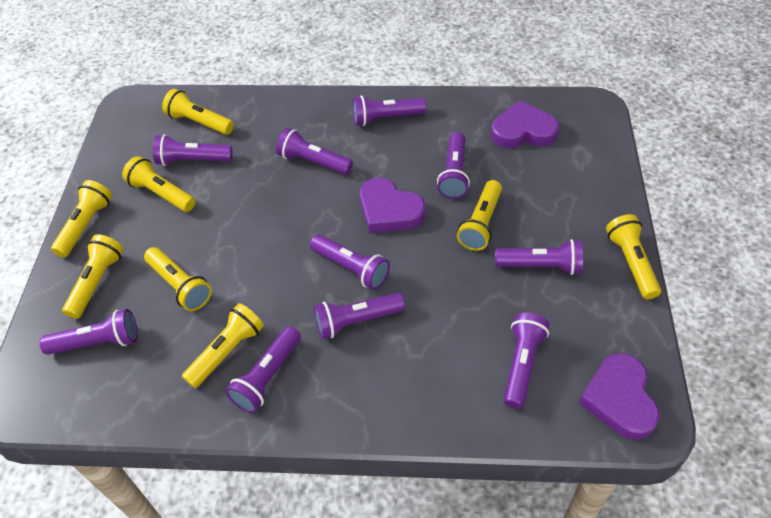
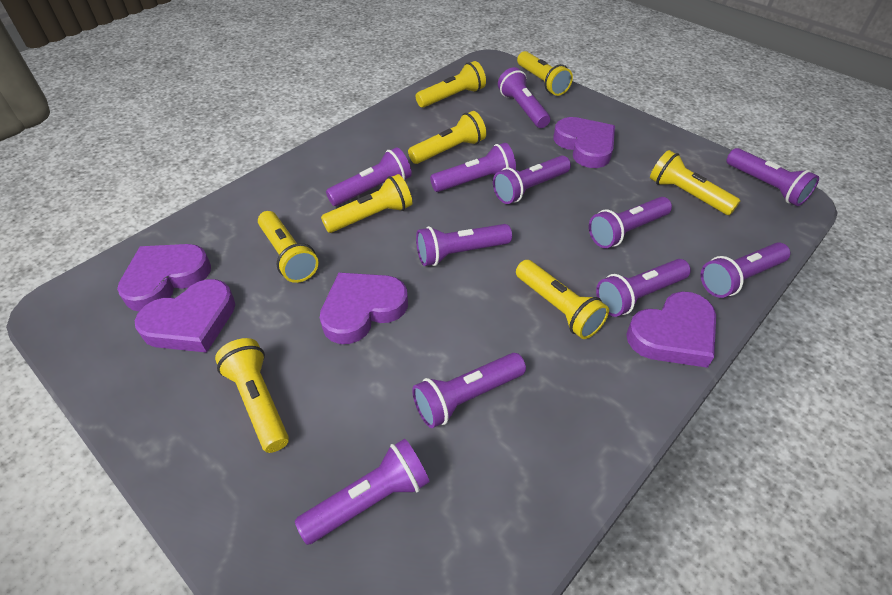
purple flashlight: [40,309,137,355] [153,134,233,166] [226,326,301,413] [276,128,353,175] [310,234,390,290] [314,293,405,339] [352,95,426,126] [437,132,470,199] [495,239,583,275] [504,312,549,409] = 10 -> [295,439,430,545] [326,147,412,206] [412,353,526,428] [416,224,512,266] [430,143,516,192] [493,156,571,204] [498,67,550,128] [589,197,672,248] [596,259,691,317] [701,242,790,298] [726,148,819,206] = 11
purple heart: [360,178,425,233] [491,101,559,148] [579,353,660,440] = 3 -> [117,244,211,311] [135,279,235,353] [320,273,408,344] [554,117,615,168] [626,291,716,368] = 5

